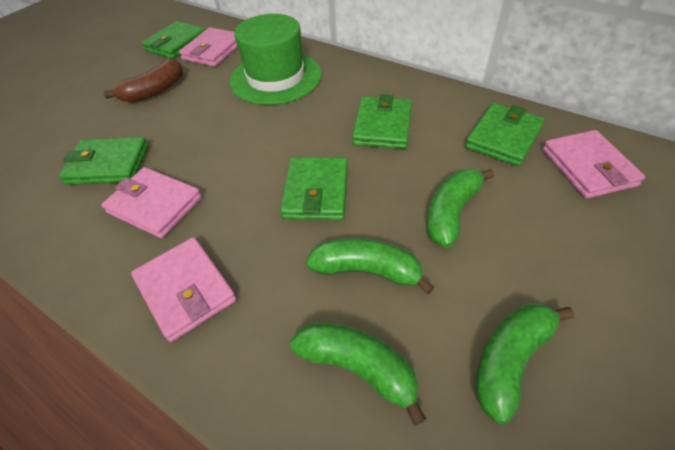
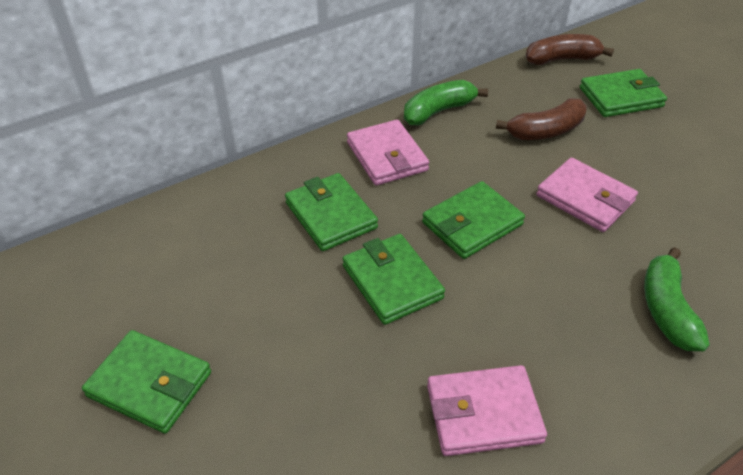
brown banana: [103,59,183,103] = 1 -> [496,98,587,140] [526,34,614,65] = 2
green banana: [290,322,426,425] [306,238,434,294] [427,169,494,248] [475,303,574,424] = 4 -> [404,80,488,125] [644,247,710,351] = 2
green hat: [230,14,322,105] = 1 -> none = 0
pink wallet: [101,167,202,238] [131,237,237,342] [179,27,238,67] [543,130,645,199] = 4 -> [347,120,429,185] [427,365,547,456] [536,157,638,232] = 3

